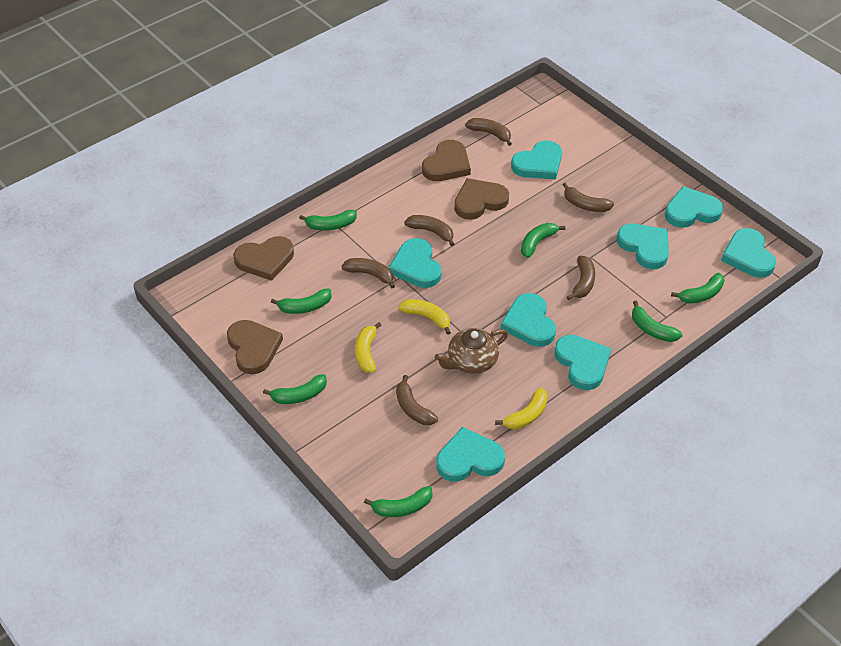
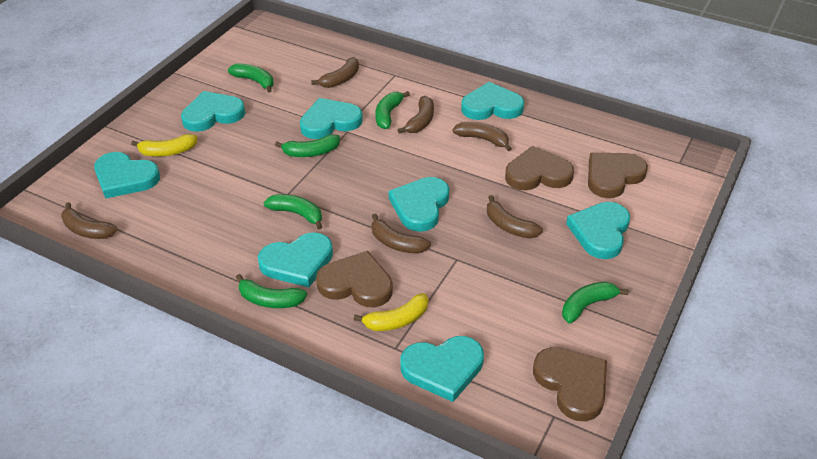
brown teapot: [435,328,508,374] = 1 -> none = 0
green banana: [263,374,327,404] [271,288,332,314] [299,210,357,230] [364,486,433,517] [521,223,565,258] [632,301,682,342] [671,273,724,304] = 7 -> [228,63,273,93] [236,274,307,308] [264,194,323,229] [275,134,340,157] [375,91,410,129] [562,281,629,323] = 6
yellow banana: [355,322,381,373] [398,299,451,335] [495,387,548,429] = 3 -> [131,134,198,156] [353,293,428,331] = 2

